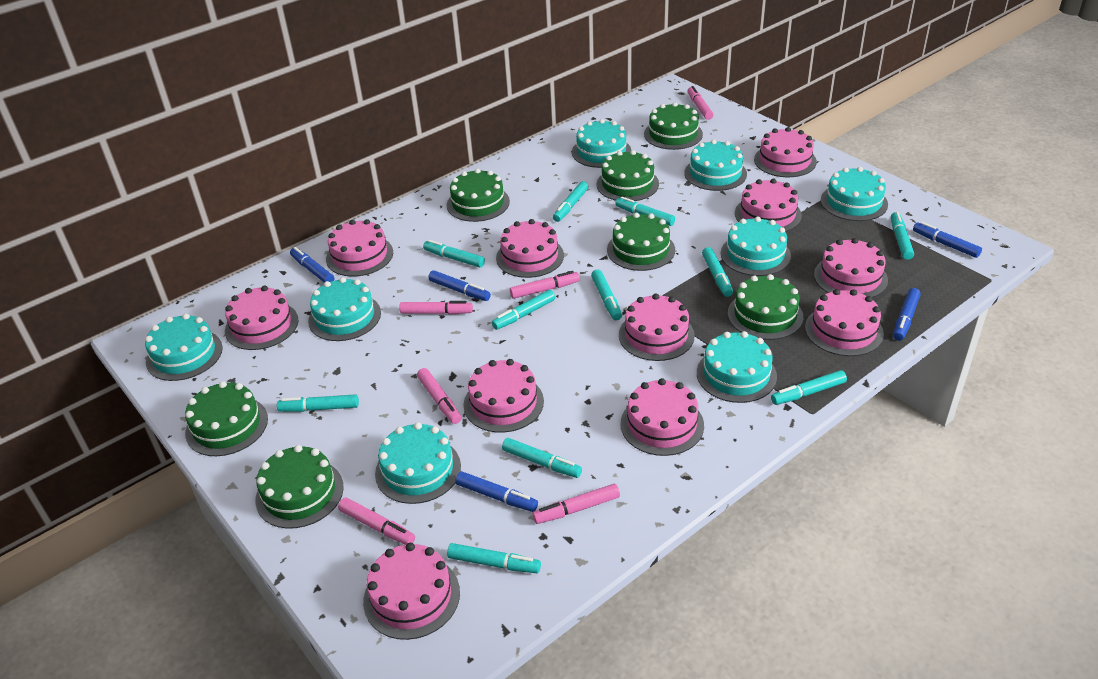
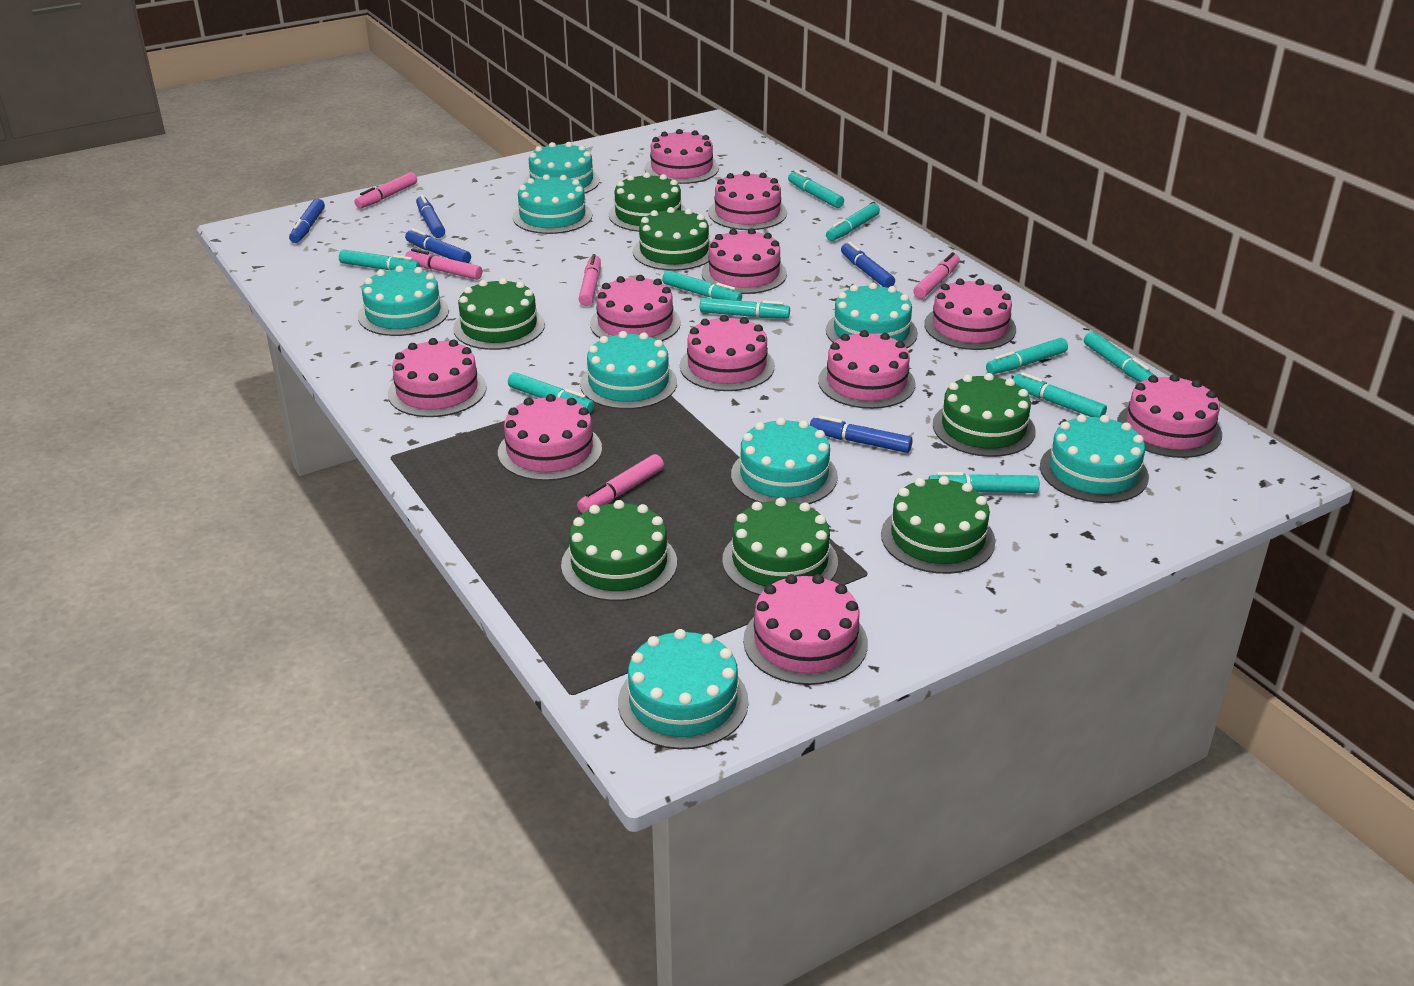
pink marker: [338,498,415,545] [399,301,473,315] [417,368,461,424] [510,271,580,299] [533,484,620,524] [687,86,713,120] = 6 -> [355,172,417,209] [405,248,482,280] [577,454,664,514] [579,254,601,306] [913,252,960,299] = 5
turquoise marker: [277,394,359,412] [423,240,485,268] [447,543,541,573] [492,290,555,330] [502,438,582,478] [553,181,589,222] [591,269,622,320] [615,197,675,226] [702,247,733,297] [771,370,847,405] [891,212,914,260] = 11 -> [339,249,420,270] [508,372,594,413] [662,270,742,301] [700,298,790,318] [788,170,844,208] [826,203,880,241] [928,472,1039,493] [986,338,1068,374] [1013,372,1107,417] [1084,331,1154,382] = 10

